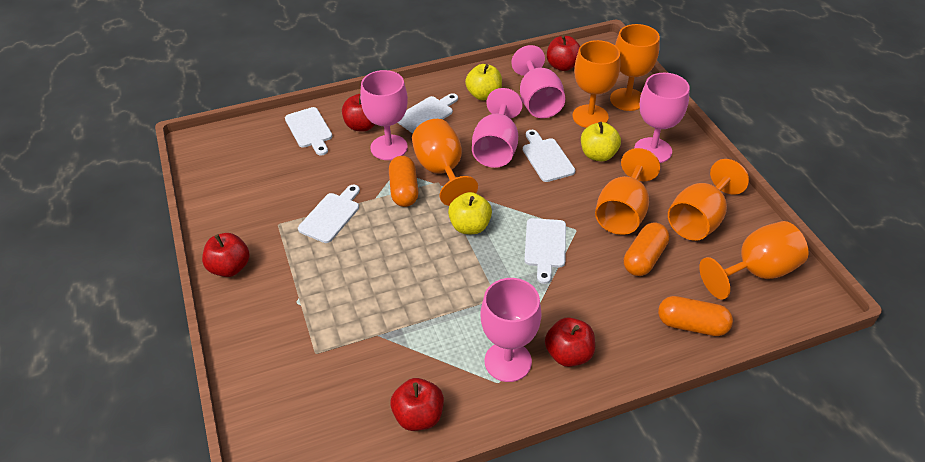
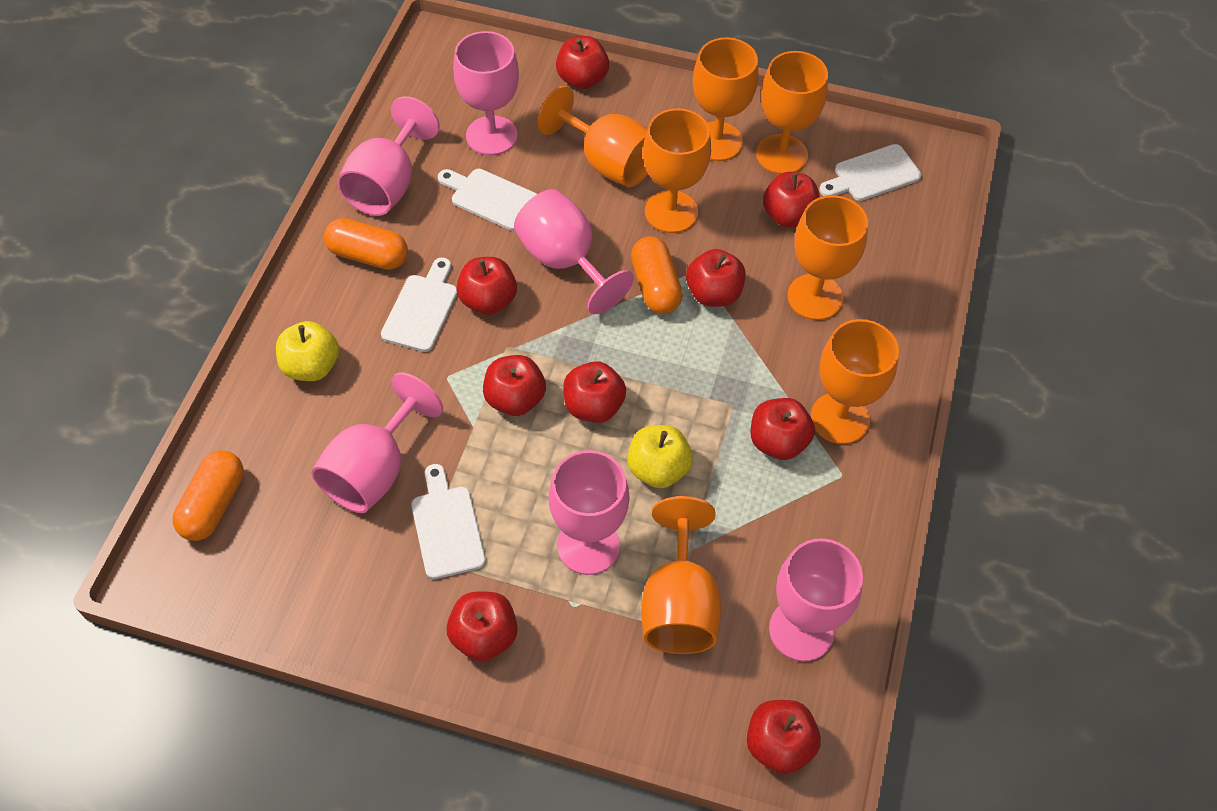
orange goblet: [412,119,478,206] [573,40,620,128] [595,148,660,235] [610,24,660,111] [668,159,749,241] [699,221,809,299] = 6 -> [537,86,648,187] [641,496,721,654] [643,108,711,233] [693,37,758,161] [756,51,828,174] [787,195,868,320] [811,319,899,444] = 7
pink goblet: [360,70,408,160] [472,88,523,168] [481,278,542,382] [511,45,565,118] [634,73,690,163] = 5 -> [312,372,443,513] [337,96,440,216] [453,31,519,155] [514,189,634,314] [549,450,629,575] [769,538,863,662] = 6
red apple: [202,233,250,277] [342,94,375,131] [390,378,444,431] [545,318,595,367] [547,35,580,71] = 5 -> [446,591,518,661] [456,257,517,315] [483,355,546,416] [556,36,609,89] [563,361,626,423] [686,249,746,307] [747,700,821,774] [751,398,815,460] [763,172,820,228] = 9
white cutting board: [285,107,333,155] [298,185,360,243] [398,93,458,134] [523,130,575,182] [524,218,566,284] = 5 -> [381,257,457,352] [411,464,486,579] [438,169,537,231] [819,144,921,201] = 4
yellow apple: [448,192,492,234] [465,64,502,101] [581,122,621,161] = 3 -> [276,321,339,381] [627,425,693,488] = 2

